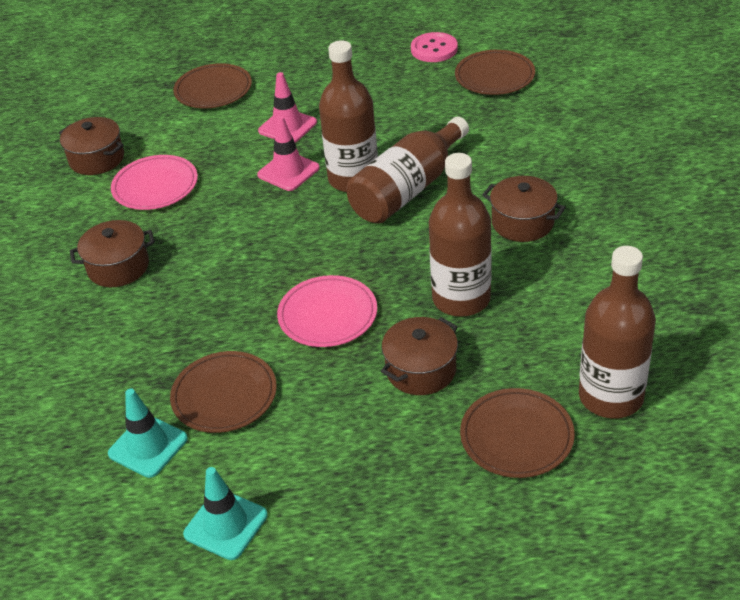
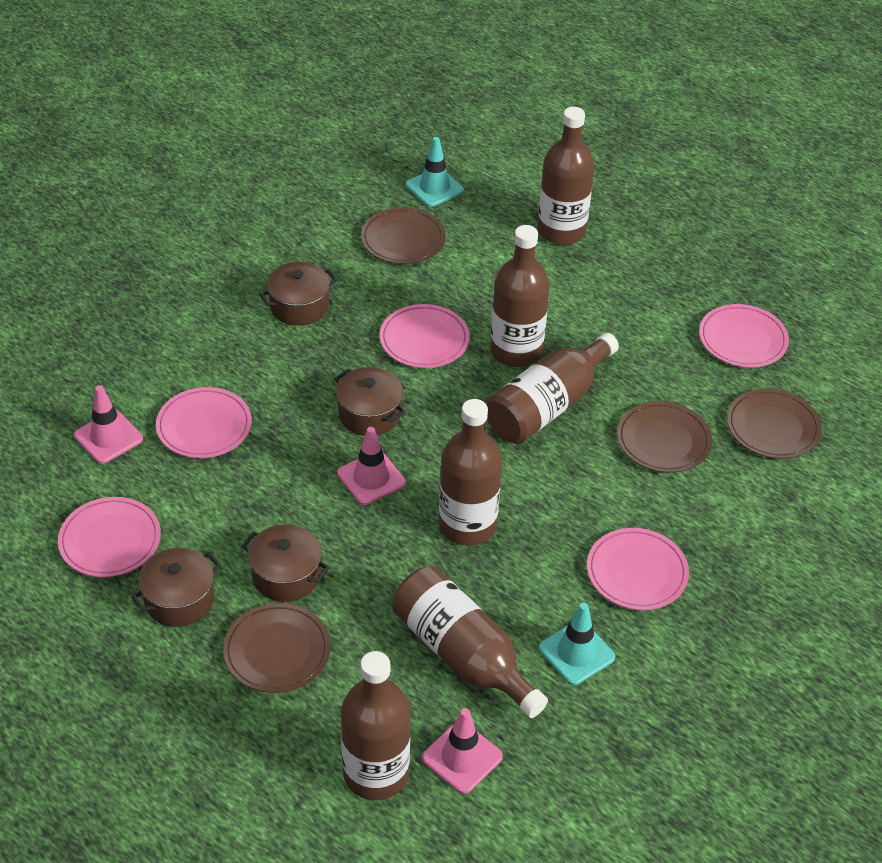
brown bottle: [319,40,378,192] [346,117,469,224] [429,153,491,317] [579,246,656,418] = 4 -> [341,651,411,800] [392,566,548,718] [439,399,502,546] [486,333,619,444] [490,225,550,367] [538,107,594,245] = 6
pink button: [411,32,458,62] = 1 -> none = 0
pink plate: [111,155,198,210] [277,275,377,347] = 2 -> [58,497,161,577] [156,387,252,458] [380,304,470,368] [587,528,689,610] [699,304,789,368] = 5
pink traffic cone: [257,116,320,191] [258,72,317,143] = 2 -> [74,385,143,464] [337,427,406,505] [422,708,503,794] = 3

